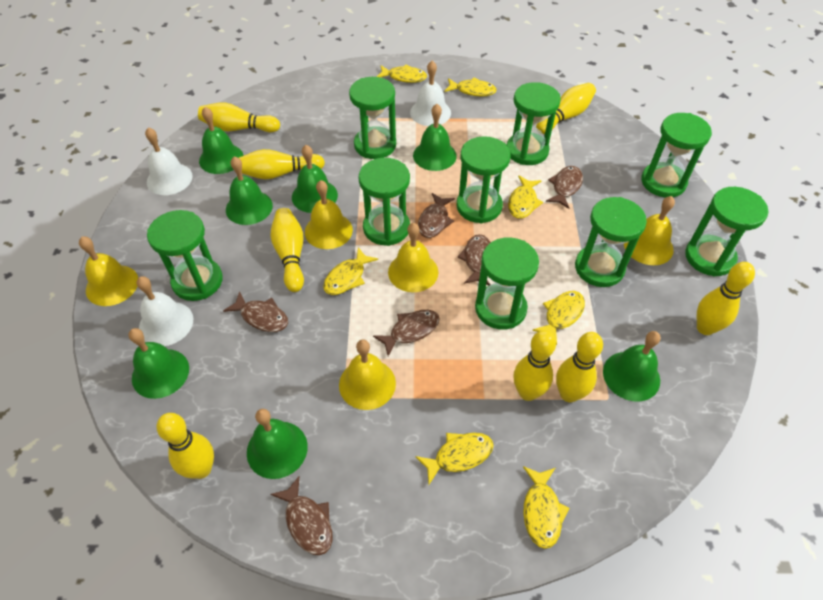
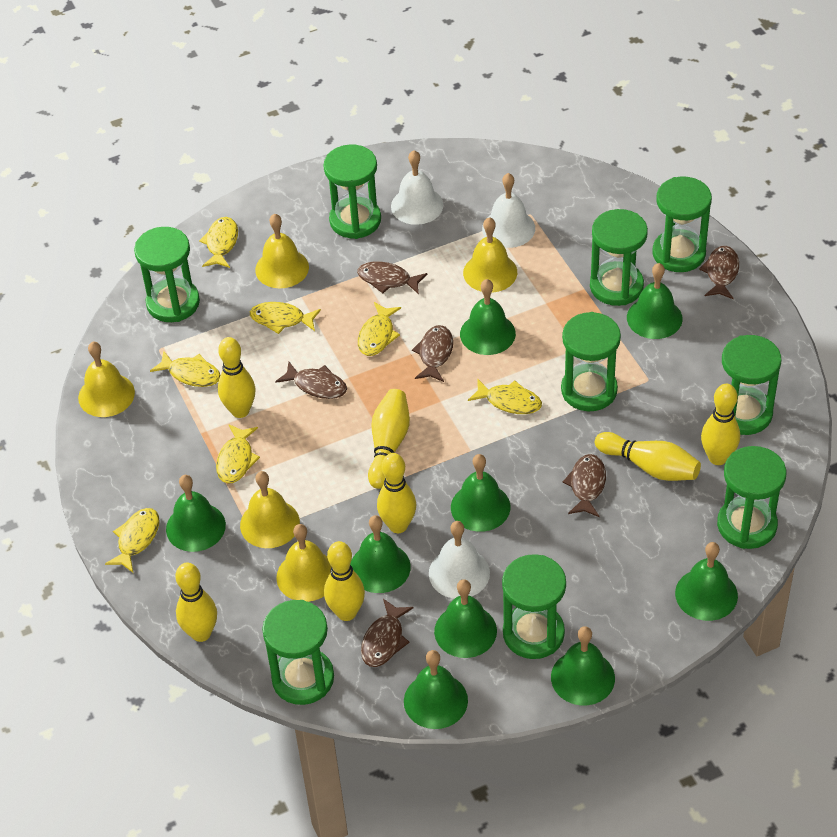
green bell: [128,328,189,399] [199,107,243,174] [226,156,273,225] [247,409,308,479] [292,145,338,213] [413,104,457,171] [603,331,661,402] = 7 -> [166,475,226,552] [350,515,411,593] [404,650,468,729] [434,579,497,658] [451,454,510,532] [460,279,516,355] [551,626,615,705] [627,263,683,339] [675,542,738,621] = 9
yellow bowling pin: [157,413,214,479] [198,103,280,132] [239,149,325,179] [270,208,304,292] [513,330,556,401] [536,83,596,134] [556,332,603,402] [697,262,755,335] = 8 -> [175,563,217,642] [218,337,255,418] [324,541,365,621] [368,389,410,489] [377,453,416,533] [595,432,701,481] [701,384,740,465] = 7

